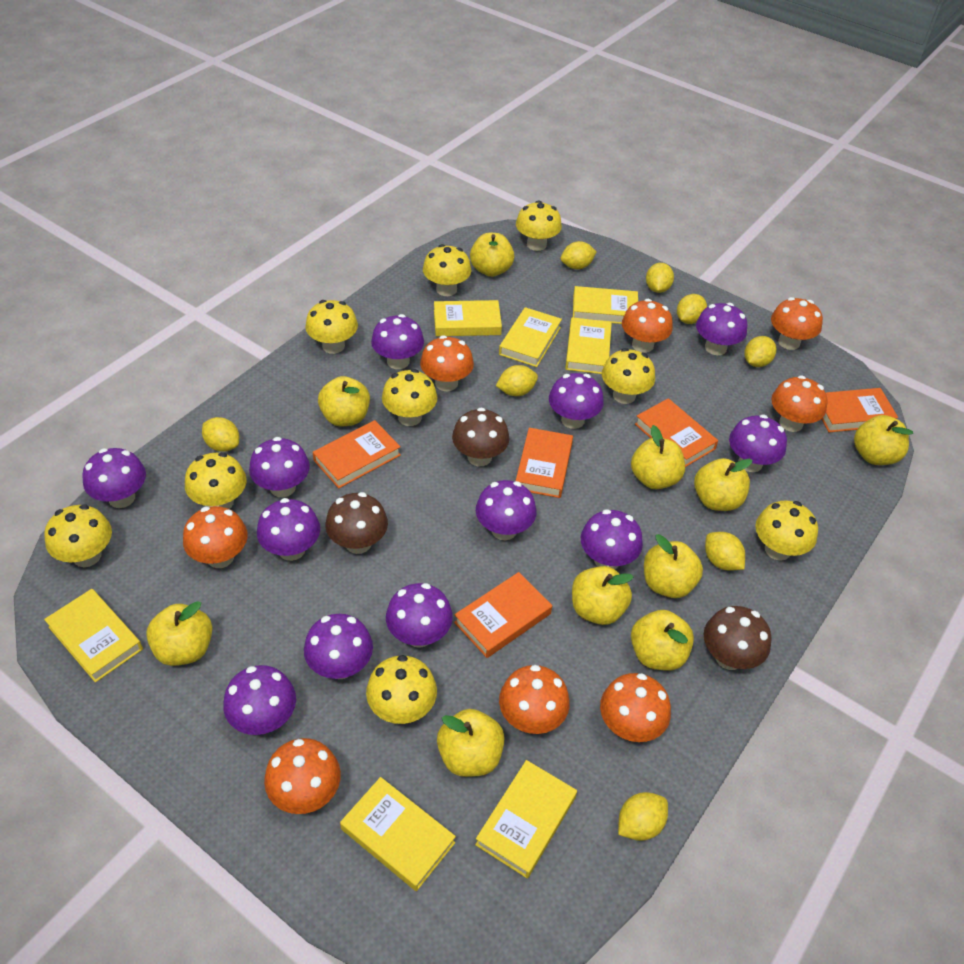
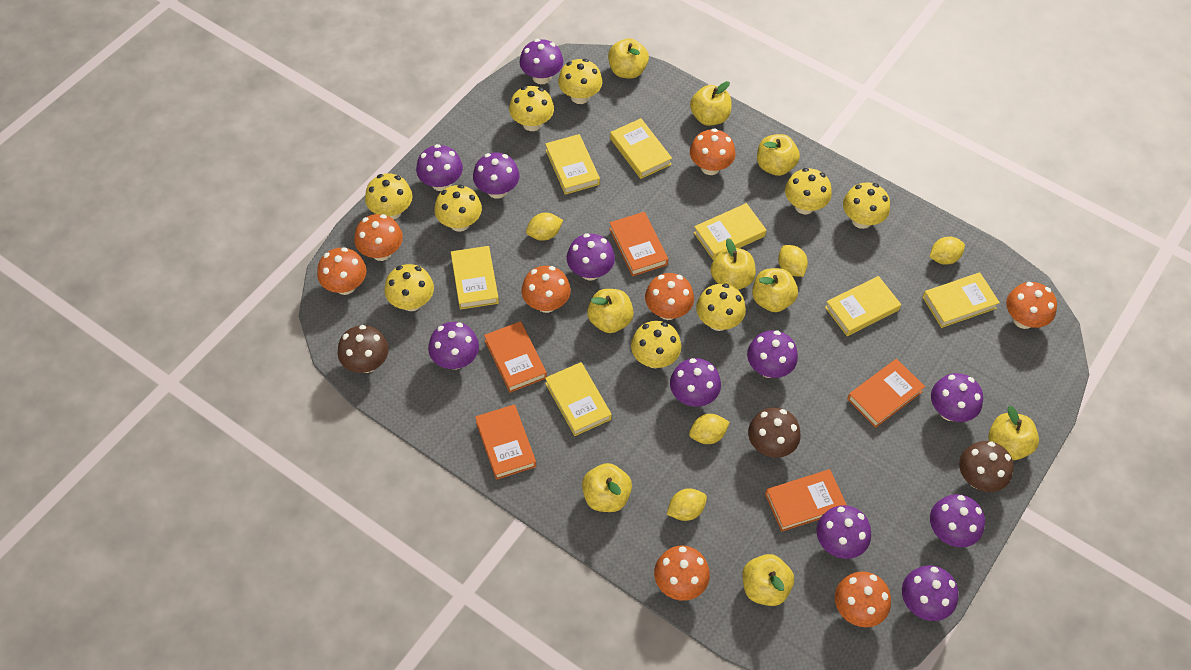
purple mushroom: [82,448,146,508] [223,665,296,735] [249,437,310,497] [257,498,320,561] [304,614,373,679] [371,314,424,369] [386,583,453,648] [476,480,536,540] [549,373,604,429] [581,509,643,569] [696,303,747,355] [729,415,787,472] = 12 -> [416,144,463,191] [428,322,479,370] [473,153,519,199] [520,39,563,84] [567,233,615,280] [670,358,721,407] [747,330,798,378] [816,505,871,559] [902,565,959,621] [930,494,985,547] [931,373,983,422] = 11
yellow apple: [146,601,212,666] [318,376,370,426] [437,709,505,777] [470,233,514,277] [572,566,633,625] [631,425,685,489] [631,610,694,671] [644,534,703,598] [694,458,753,511] [854,415,913,465] = 10 -> [582,463,632,512] [587,289,634,333] [608,38,649,79] [690,81,732,126] [711,238,756,290] [742,554,794,606] [752,268,798,312] [757,134,800,176] [988,405,1039,460] = 9
yellow lemon: [202,417,239,452] [496,365,538,396] [561,241,597,269] [618,792,668,841] [646,263,674,293] [677,294,707,324] [705,532,745,571] [744,336,776,367] = 8 -> [526,213,563,241] [667,489,707,521] [689,414,730,444] [778,245,808,277] [930,237,965,265] = 5

